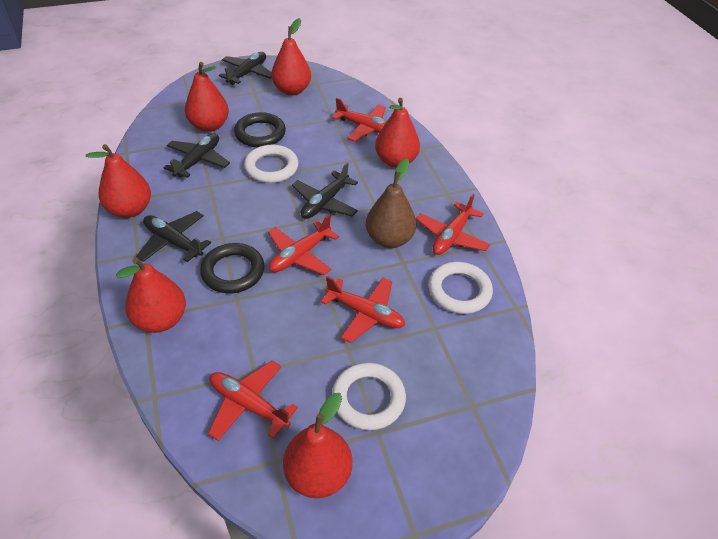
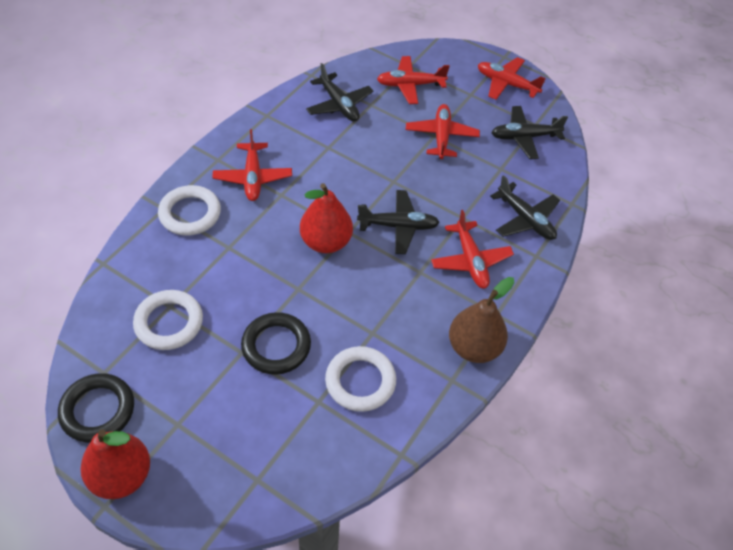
red pear: [86,144,151,218] [116,257,186,333] [185,62,229,132] [271,18,311,96] [283,393,352,498] [375,98,420,168] = 6 -> [81,429,150,499] [300,183,353,253] = 2

